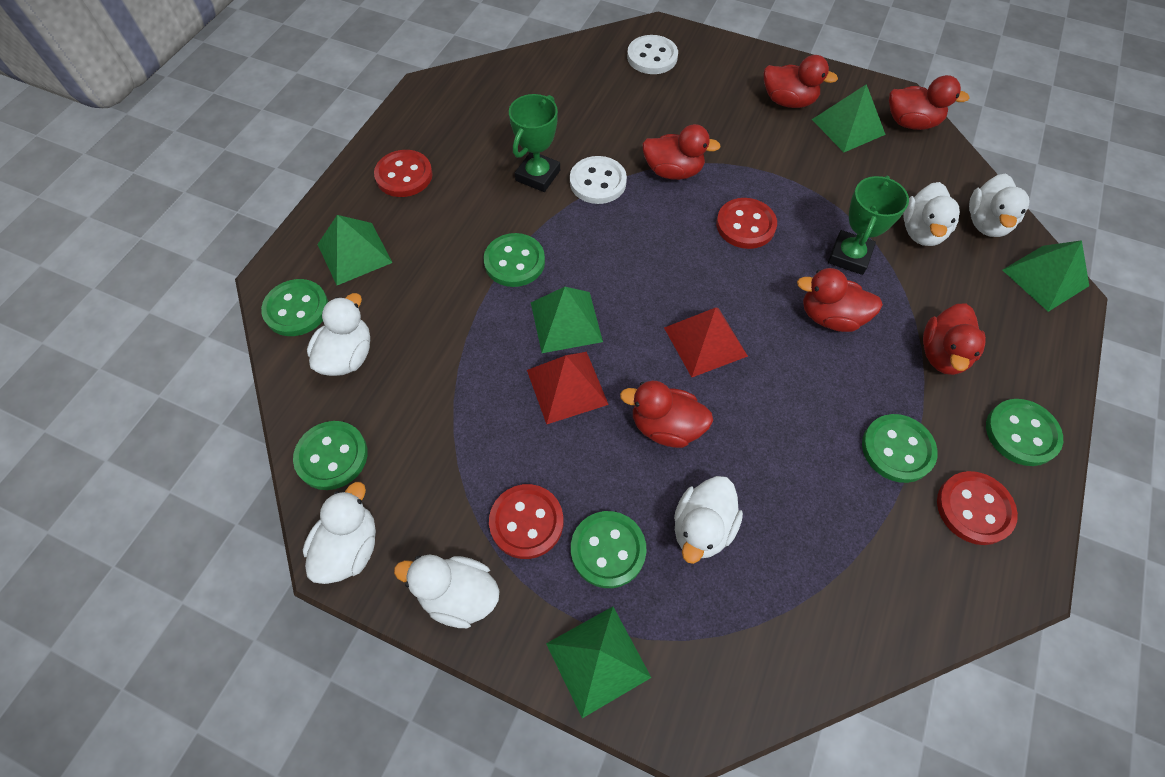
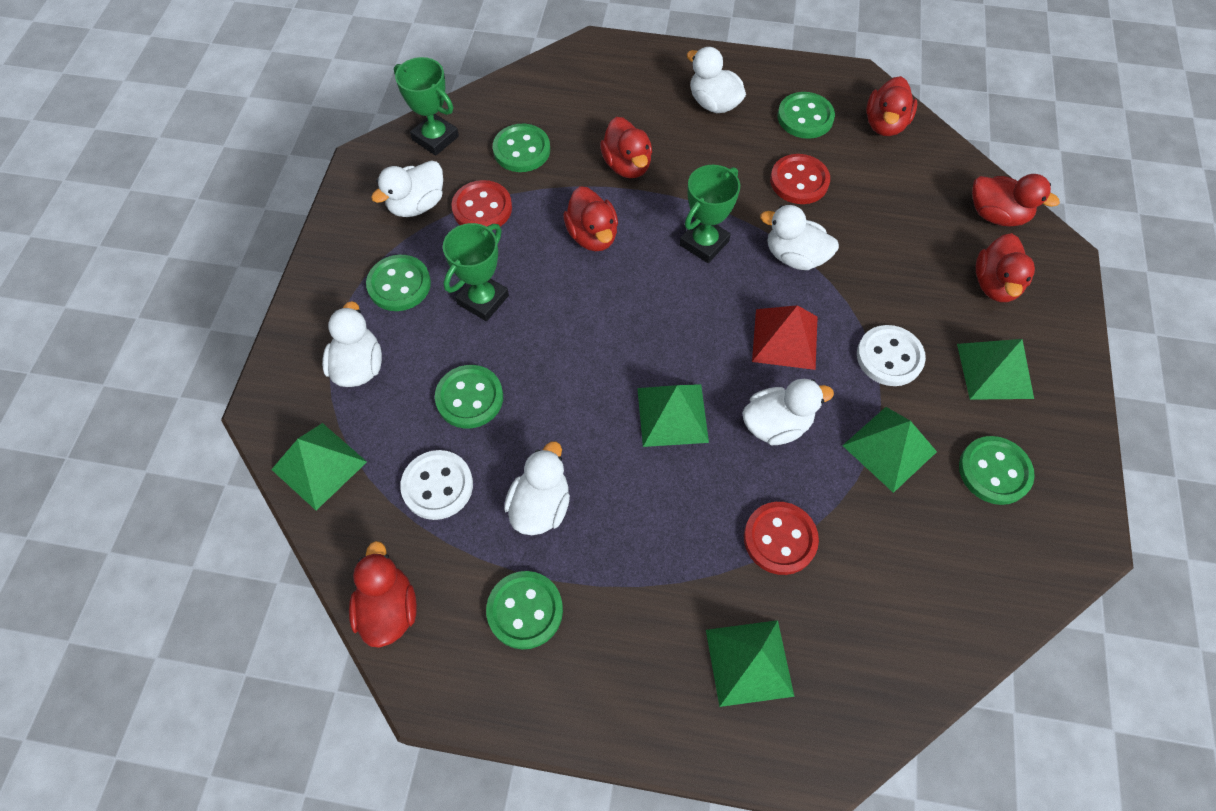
green trophy: [509,94,560,192] [828,176,909,275] = 2 -> [394,57,459,155] [443,223,509,321] [680,165,740,263] = 3
red button: [374,150,433,197] [489,484,563,559] [716,198,777,249] [937,471,1018,545] = 4 -> [451,180,512,230] [744,502,819,575] [770,154,830,204] = 3
red pyramid: [527,352,609,424] [664,308,748,377] = 2 -> [752,305,818,370] = 1

